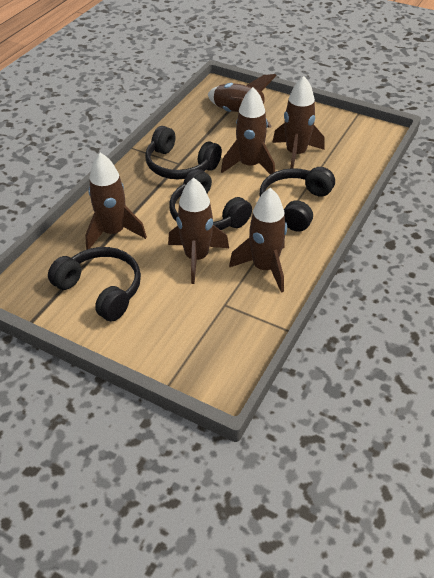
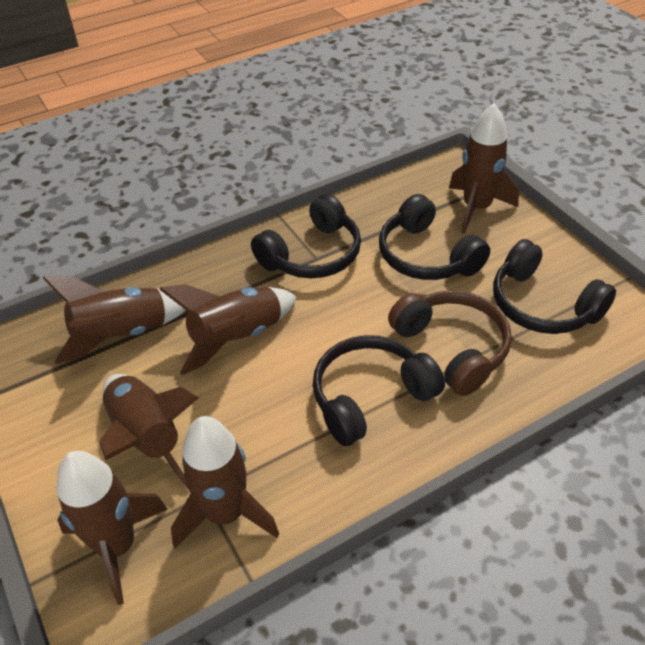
brown headphones: none = 0 -> [388,290,512,396] = 1

